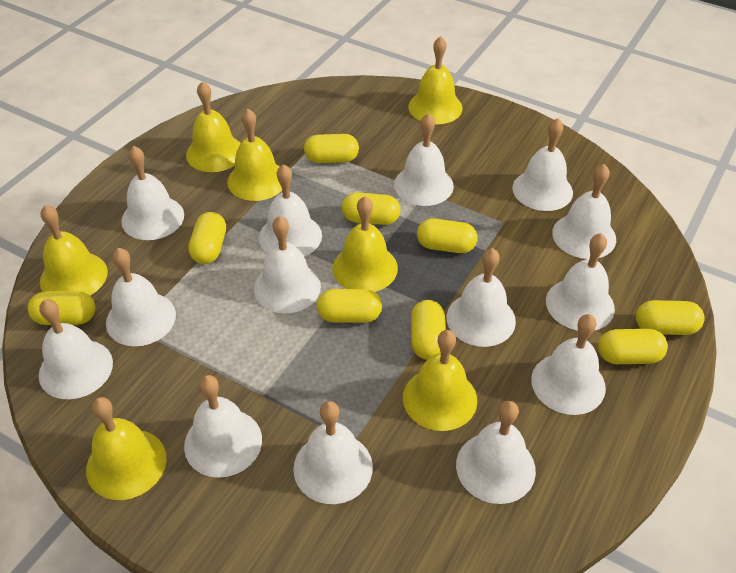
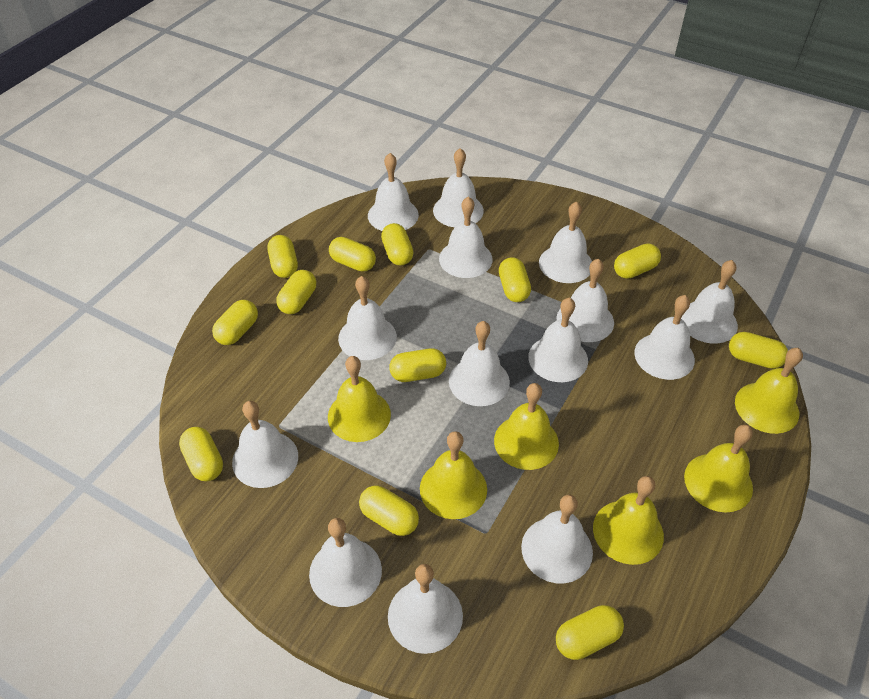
yellow bell: [40,205,108,295] [86,397,167,500] [186,81,241,172] [227,108,282,201] [332,196,398,292] [403,330,477,431] [408,36,463,124] = 7 -> [328,356,391,442] [420,431,487,519] [494,383,559,470] [593,476,664,565] [684,425,753,512] [735,348,803,434] = 6
yellow capsule: [28,291,96,325] [188,212,226,264] [304,134,359,163] [317,289,382,323] [342,192,400,225] [411,300,446,360] [417,219,477,253] [598,329,668,364] [636,300,705,335] = 9 -> [179,427,223,481] [212,300,258,345] [268,235,298,278] [276,270,316,314] [329,237,376,272] [359,485,419,536] [381,223,414,266] [389,348,446,382] [499,257,531,302] [556,605,624,660] [614,243,661,279] [729,332,788,369] = 12

